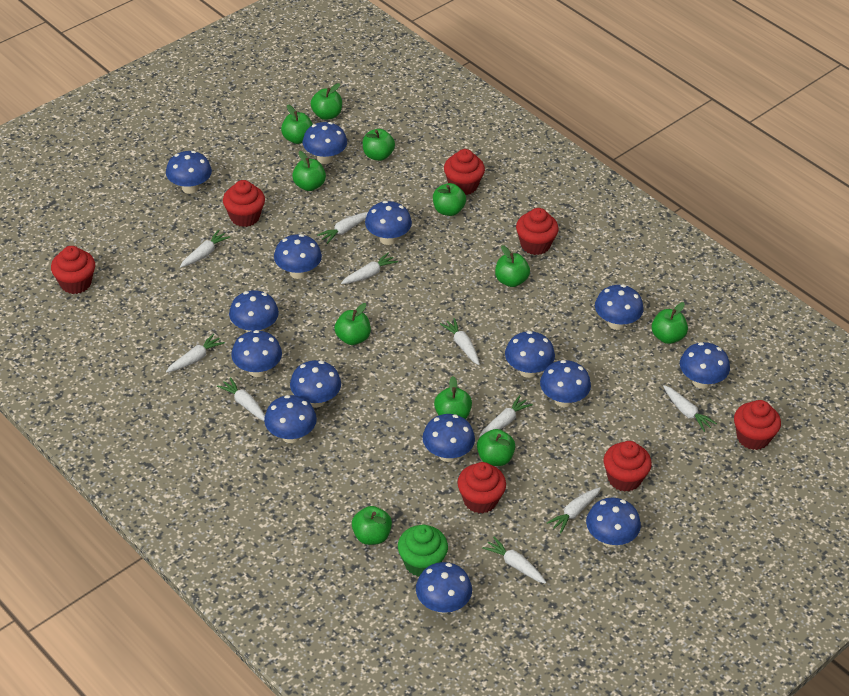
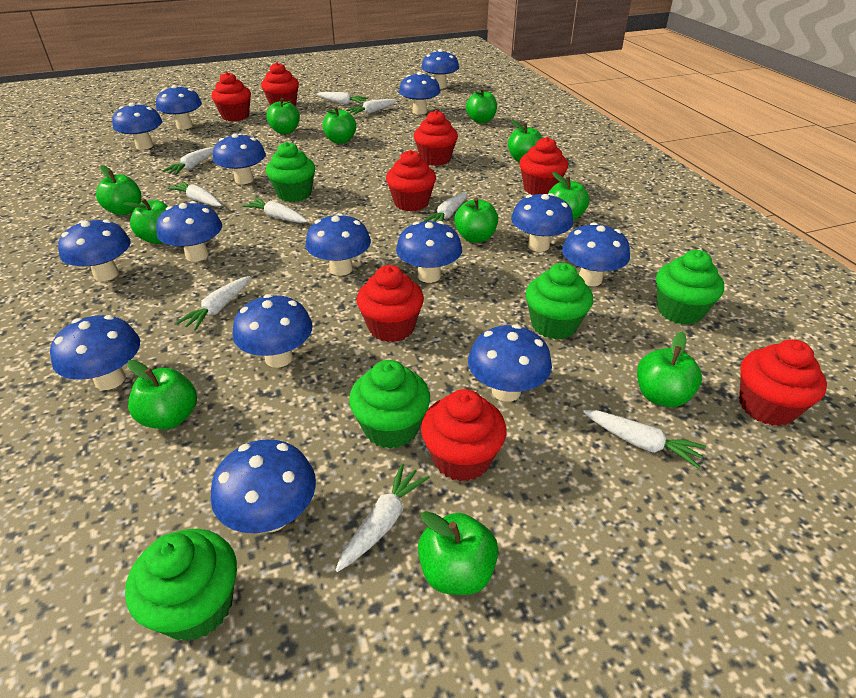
green cupcake: [398,525,448,576] = 1 -> [125,529,237,641] [266,142,315,202] [349,360,430,449] [525,263,593,339] [656,250,724,325] = 5
red cupcake: [51,246,95,294] [223,180,265,227] [444,149,485,195] [457,462,506,513] [516,208,558,255] [604,441,652,492] [734,400,781,450] = 7 -> [211,72,251,121] [261,62,299,106] [357,265,424,342] [386,150,436,211] [414,110,458,166] [421,389,507,482] [519,137,568,195] [739,339,827,426] = 8
white carrot: [166,334,225,372] [180,230,231,267] [217,377,265,421] [317,212,368,244] [341,253,398,284] [440,318,480,365] [479,395,533,437] [482,537,547,584] [547,487,601,534] [663,385,717,432] = 10 -> [163,147,214,175] [168,181,222,207] [176,276,251,330] [242,198,307,223] [317,92,368,104] [336,463,430,572] [346,99,397,115] [423,192,467,222] [583,410,706,469] = 9

